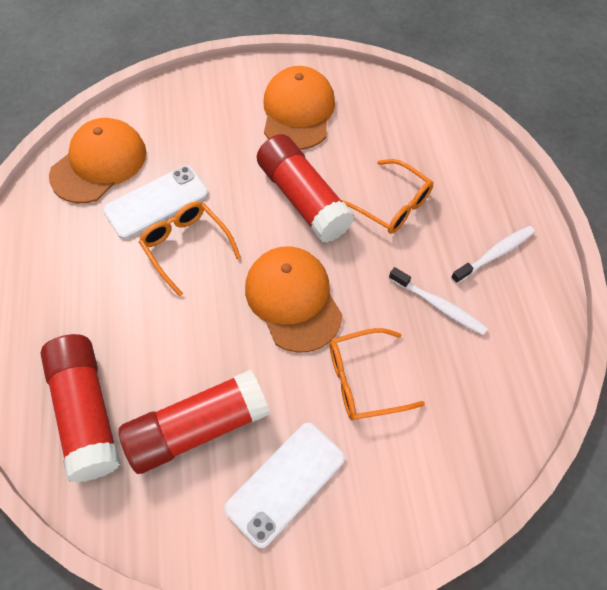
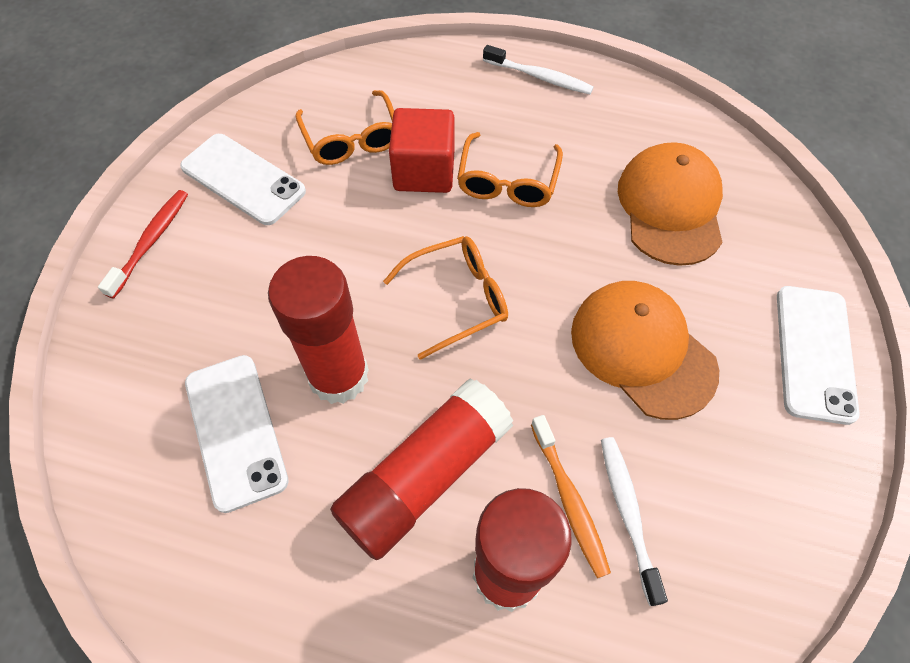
orange cap: [49,118,146,203] [245,246,343,353] [264,66,335,150] = 3 -> [571,281,719,420] [618,142,723,266] = 2
orange toothbrush: none = 0 -> [531,415,611,578] = 1
red cube: none = 0 -> [389,108,454,193] = 1
red toothbrush: none = 0 -> [98,190,188,299] = 1
white phone: [103,165,208,239] [224,423,345,548] = 2 -> [180,134,306,225] [185,355,288,513] [777,286,860,425] = 3

